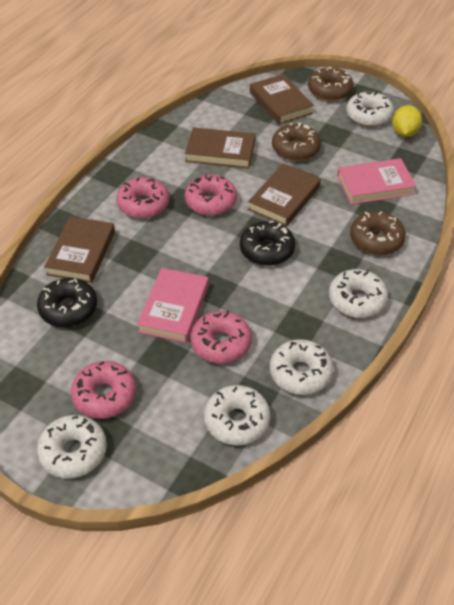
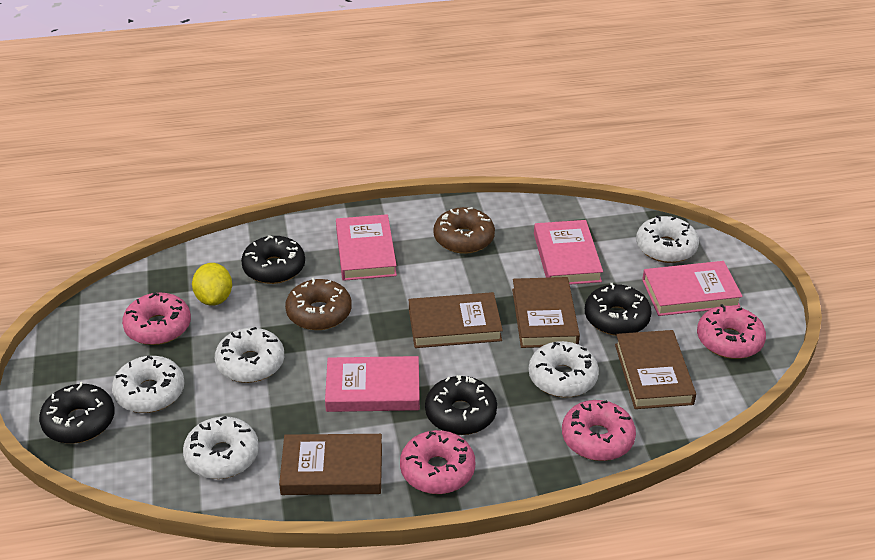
black donut: [37,278,97,327] [240,221,295,266] = 2 -> [39,382,115,444] [241,235,305,284] [425,375,497,435] [585,283,652,336] = 4
brown donut: [272,123,321,161] [308,67,354,101] [350,211,406,255] = 3 -> [285,278,352,330] [433,207,495,254] = 2
pink book: [137,268,209,343] [337,158,417,205] = 2 -> [325,356,420,412] [336,214,397,281] [534,220,603,285] [642,261,743,316] = 4

